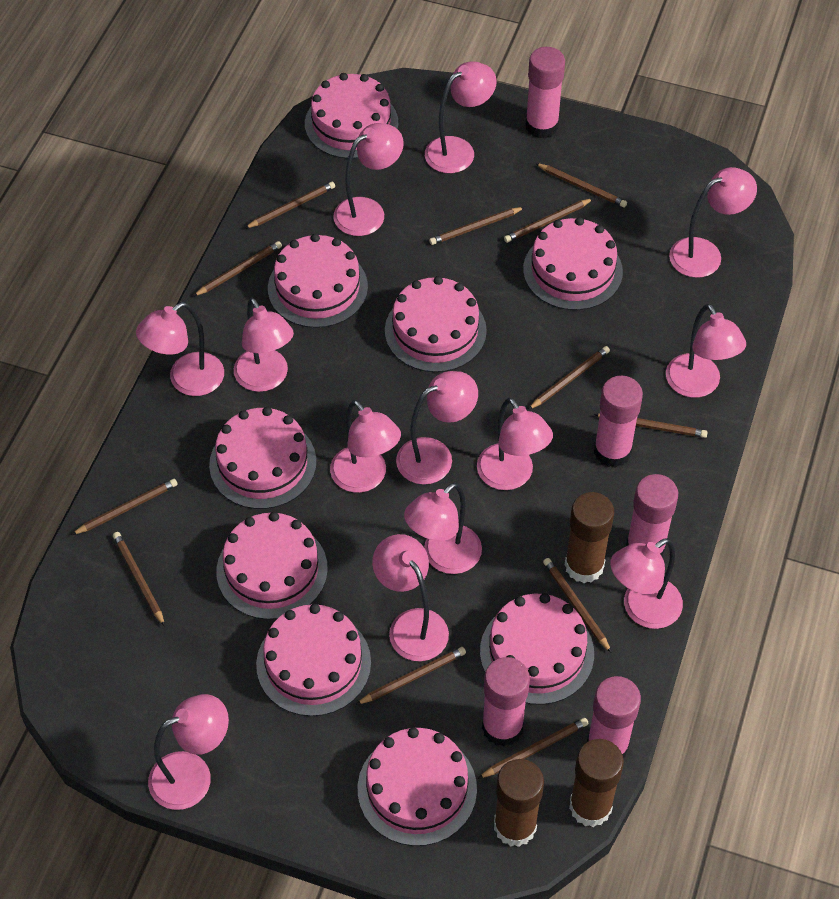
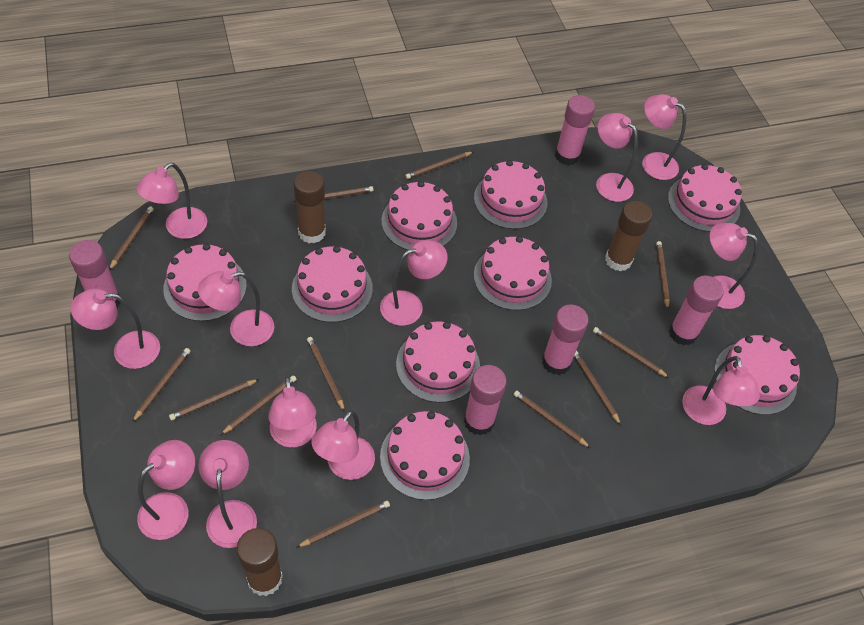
pink lamp: [136,302,224,396] [148,694,229,810] [234,298,294,392] [330,400,401,493] [333,123,404,236] [372,534,449,661] [396,371,478,485] [404,483,482,574] [425,61,497,173] [477,398,553,490] [610,538,683,629] [666,304,746,398] [669,167,757,278] = 13 -> [71,288,160,369] [136,163,207,239] [137,440,195,540] [198,271,274,346] [198,440,257,548] [268,376,317,447] [311,410,375,480] [380,240,448,326] [596,113,638,202] [642,94,686,180] [682,356,760,425] [710,223,758,309] = 12

